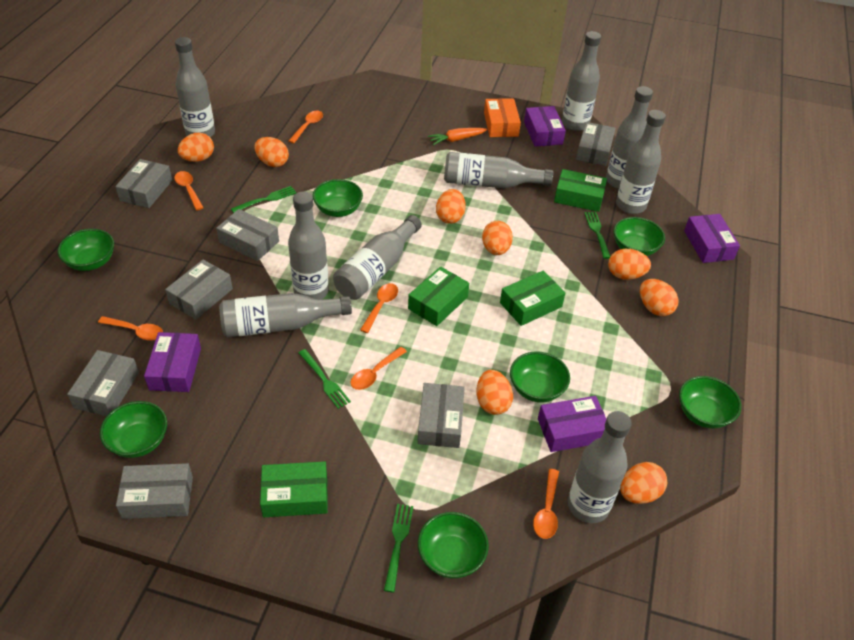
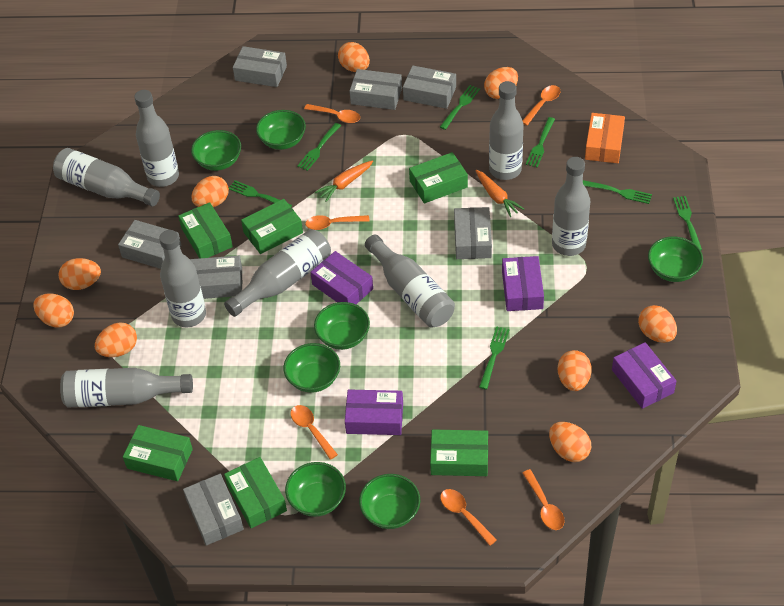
green box: [260,461,328,517] [408,266,469,326] [500,270,565,326] [554,169,607,212] = 4 -> [123,425,193,481] [178,202,233,258] [224,457,287,528] [241,199,303,254] [409,152,468,204] [430,430,488,476] = 6
green fork: [231,186,296,213] [299,349,351,409] [384,504,413,593] [584,212,611,259] = 4 -> [229,180,292,207] [297,123,341,171] [440,85,480,130] [479,326,510,390] [526,117,555,168] [583,180,652,204] [673,196,702,250] = 7
grey bottle: [175,37,215,137] [219,293,352,337] [288,192,329,299] [333,215,422,300] [444,152,553,189] [562,31,601,131] [568,411,632,523] [606,86,653,189] [616,110,666,214] = 9 -> [53,148,160,206] [60,368,193,408] [134,90,179,187] [159,230,206,327] [224,229,331,317] [365,234,455,327] [489,81,524,180] [552,157,590,256] = 8
orange carrot: [428,128,487,145] = 1 -> [315,161,373,202] [476,170,524,217] = 2
orange egg: [178,133,214,162] [254,137,289,167] [436,189,466,224] [476,370,513,415] [482,221,513,255] [608,249,651,280] [620,462,667,504] [640,279,679,316] = 8 -> [33,293,74,328] [59,258,101,290] [95,323,137,357] [191,176,229,207] [338,42,370,72] [484,67,518,99] [549,422,591,462] [558,350,592,391] [638,305,677,343] = 9

